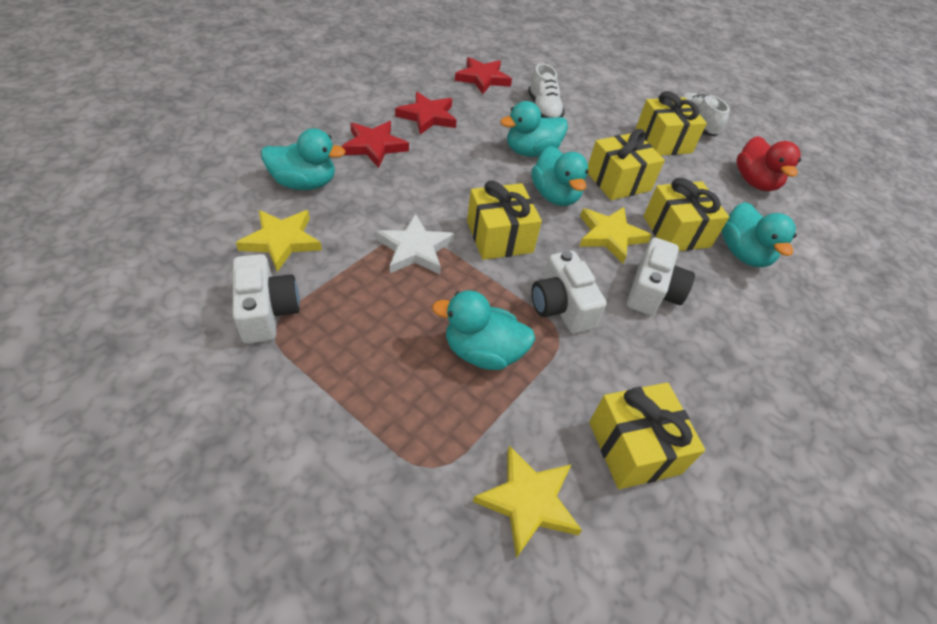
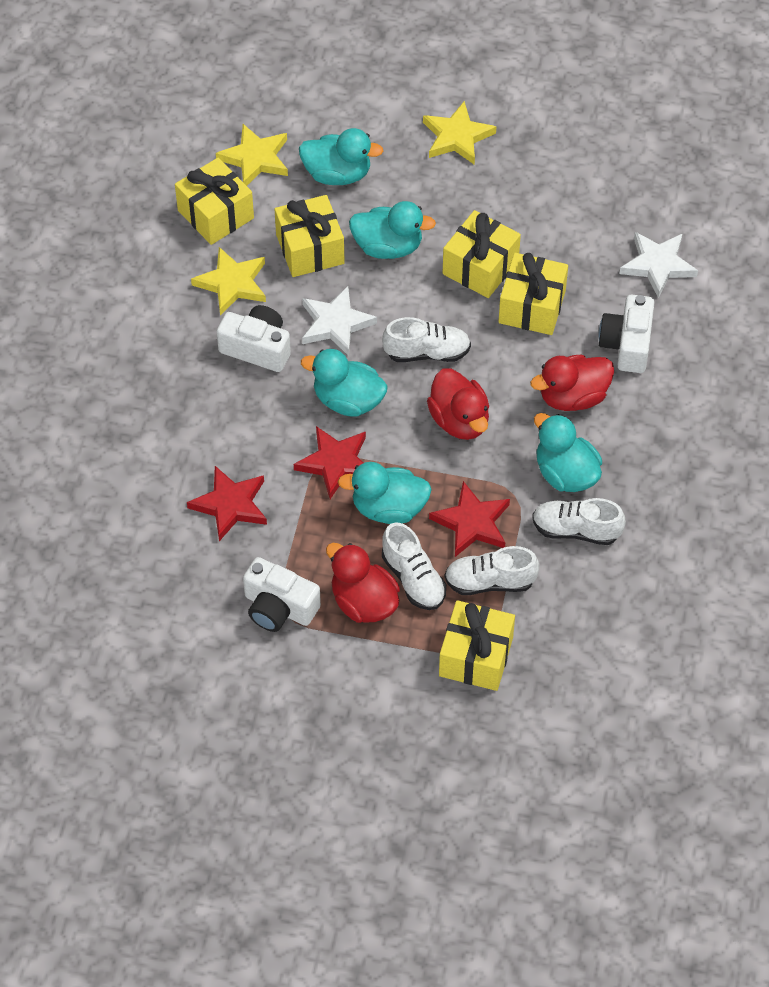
red duck: [736,136,801,192] = 1 -> [326,543,400,623] [427,368,489,440] [530,355,614,411] = 3
white shoe: [528,64,565,118] [682,93,730,136] = 2 -> [382,317,471,362] [382,522,446,610] [444,546,540,595] [532,498,626,545] = 4
white star: [376,213,454,274] = 1 -> [302,286,377,356] [619,232,698,298] = 2

